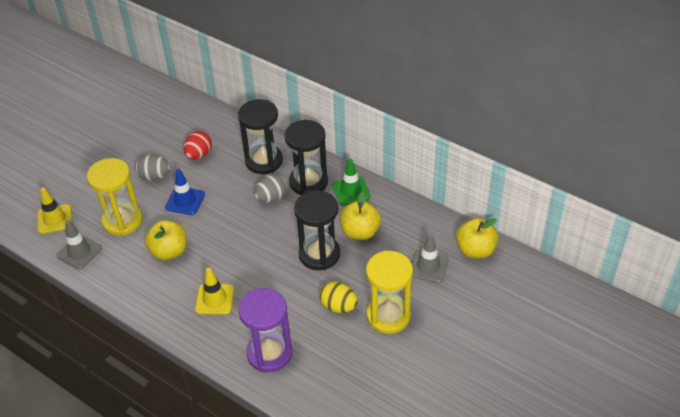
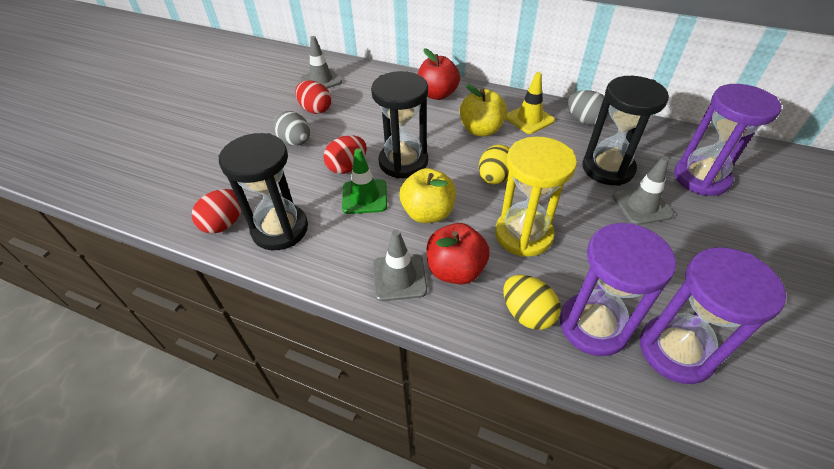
blue traffic cone: [165,169,205,215] = 1 -> none = 0
grey traffic cone: [57,220,102,269] [411,234,449,283] = 2 -> [300,36,342,89] [373,230,427,301] [612,156,674,225] = 3
purple hourglass: [238,288,292,372] = 1 -> [560,223,676,356] [640,247,786,384] [674,84,782,196] = 3
red apple: none = 0 -> [418,48,460,100] [426,223,490,285] = 2
red egg: [183,131,212,160] = 1 -> [192,189,241,234] [295,80,331,114] [323,135,367,174] = 3
yellow apple: [145,220,187,260] [340,192,381,240] [456,218,498,259] = 3 -> [399,168,456,223] [460,84,507,136] = 2
yellow egg: [320,282,358,313] = 1 -> [479,145,510,184] [503,275,561,330] = 2
yellow hourglass: [87,158,143,236] [366,251,413,334] = 2 -> [495,136,577,257] = 1
yellow traffic cone: [37,187,72,234] [195,268,234,315] = 2 -> [506,72,555,134] = 1

